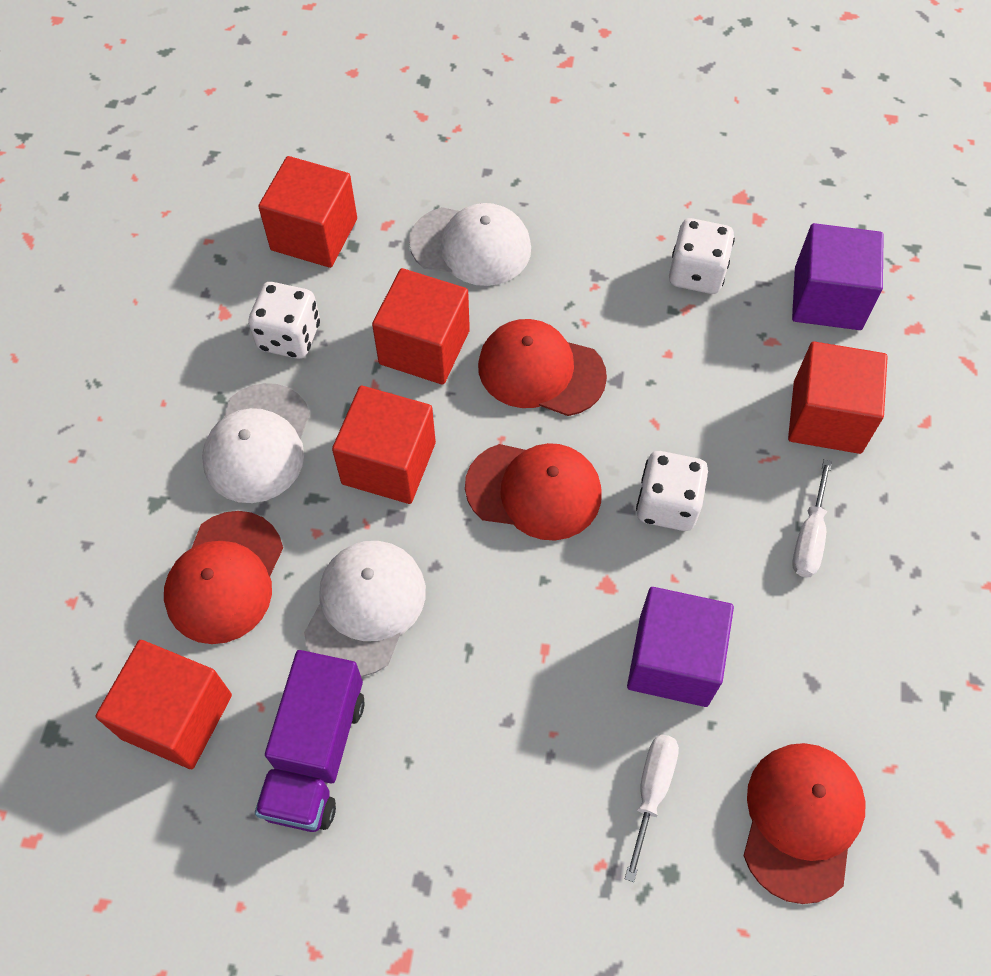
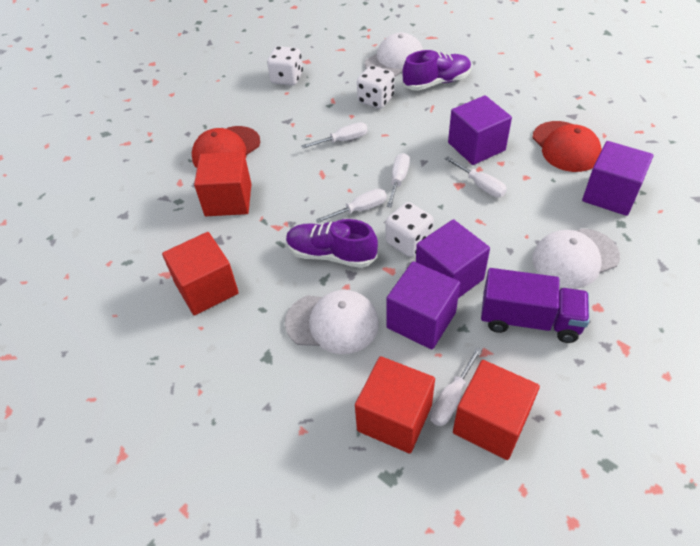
purple cube: [627,587,734,707] [792,223,884,330] = 2 -> [386,261,460,349] [416,219,490,298] [448,95,512,165] [582,141,653,216] = 4
purple shoe: none = 0 -> [286,219,378,268] [402,50,471,91] = 2
red cap: [164,511,283,644] [465,443,602,540] [478,319,607,416] [743,743,866,904] = 4 -> [192,126,260,168] [532,121,602,172] = 2
red cube: [96,640,232,769] [258,156,357,268] [332,386,436,504] [372,268,470,385] [788,342,888,454] = 5 -> [162,232,239,316] [194,152,251,216] [355,356,435,454] [453,360,540,460] = 4
white screwdriver: [625,734,679,882] [792,459,832,577] = 2 -> [301,122,368,148] [316,189,387,223] [387,153,410,208] [430,347,482,426] [445,156,507,197] = 5

